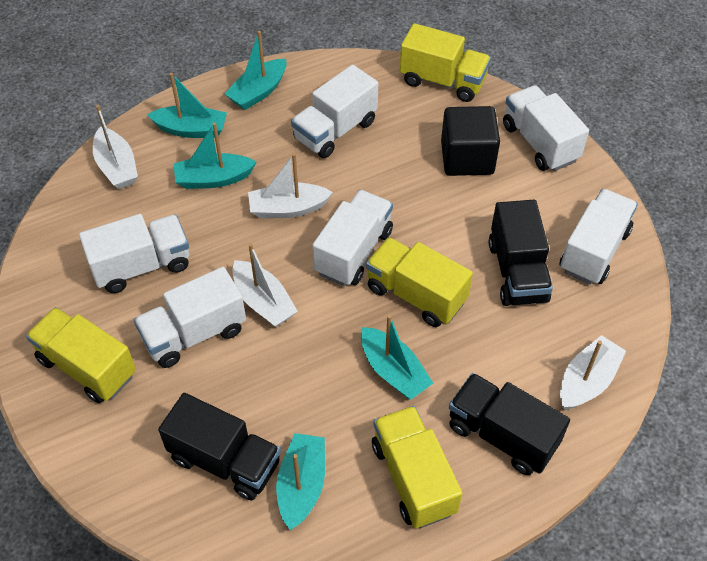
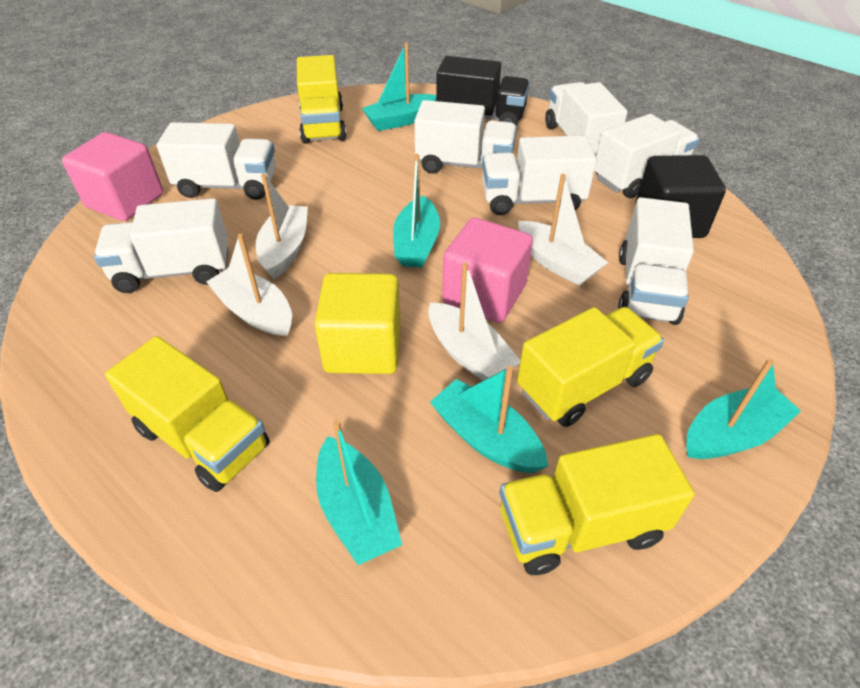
black truck: [158,393,281,500] [449,373,570,475] [489,200,553,306] = 3 -> [436,56,530,126] = 1
pink cube: none = 0 -> [62,132,163,221] [442,217,533,323] = 2
white truck: [79,214,189,293] [134,267,246,368] [291,65,378,158] [312,190,393,286] [503,85,589,171] [559,189,638,284] = 6 -> [94,198,228,293] [156,122,276,200] [414,100,517,174] [482,135,597,215] [545,82,628,156] [594,114,699,198] [618,197,694,325] = 7
yellow cube: none = 0 -> [314,273,401,374] = 1

